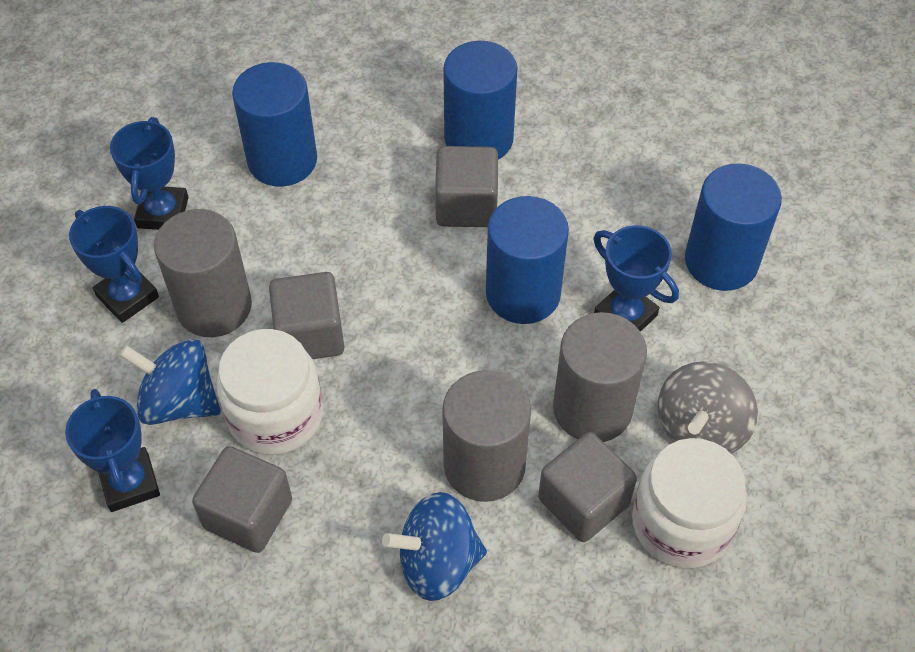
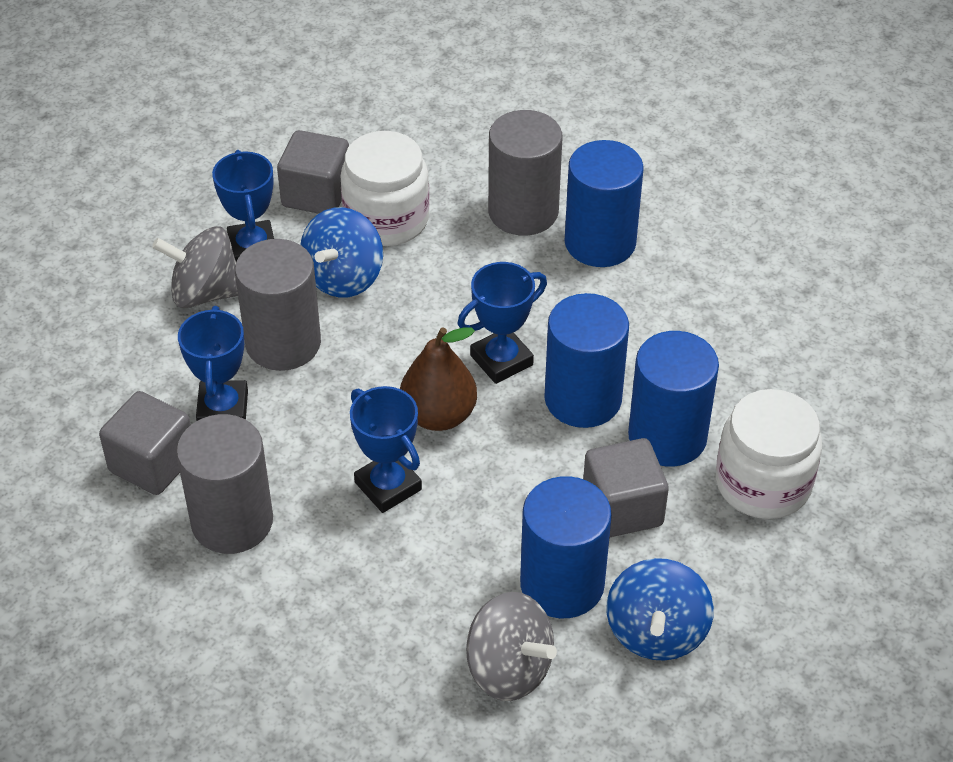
brown pear: none = 0 -> [400,327,477,431] = 1
grey cube: [192,446,292,553] [269,272,344,359] [435,146,498,227] [538,432,637,542] = 4 -> [99,391,191,495] [277,130,349,214] [583,438,669,538] = 3
grey spinning top: [658,361,758,454] = 1 -> [152,226,238,308] [466,592,557,701] = 2

